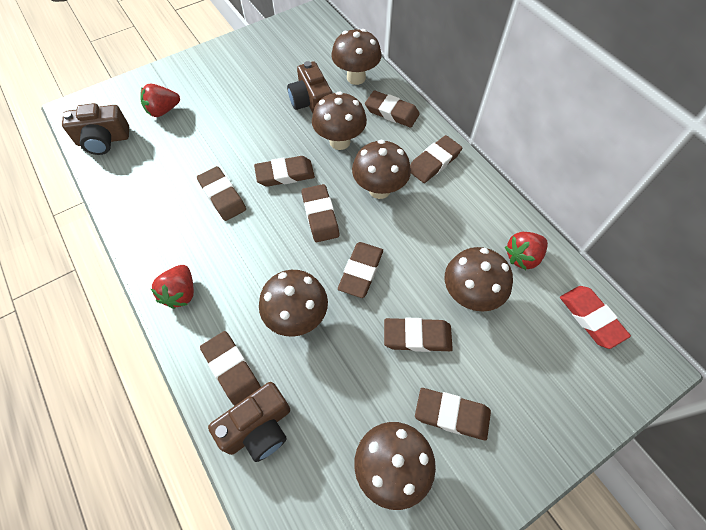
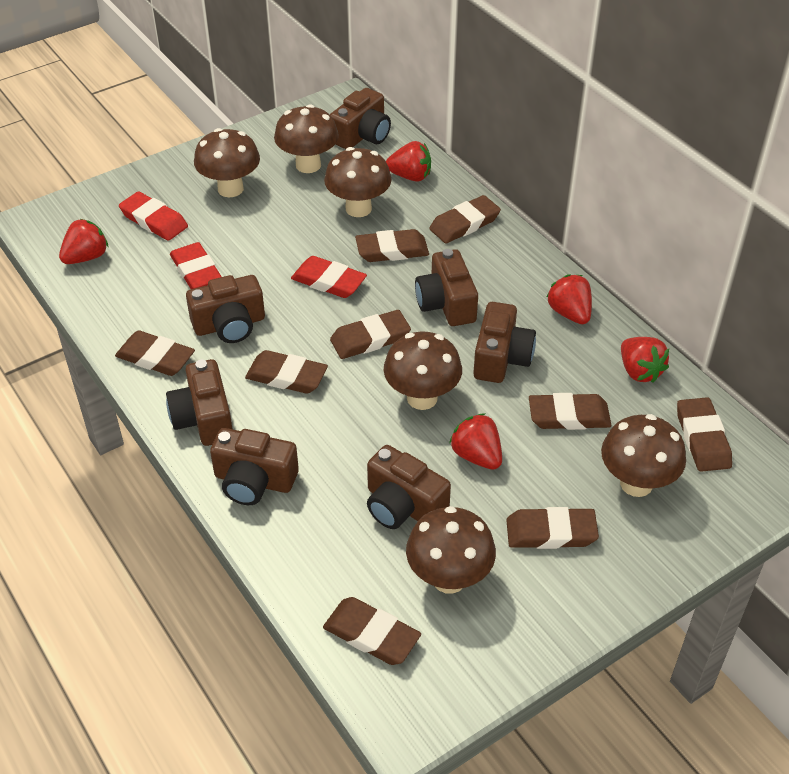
brown camera: [62,103,129,155] [208,382,290,462] [287,61,333,113] = 3 -> [166,359,233,446] [186,275,265,343] [210,428,299,505] [330,88,391,149] [367,445,451,529] [415,249,478,326] [473,302,536,383] = 7
red eraser: [560,286,631,349] = 1 -> [119,191,188,241] [170,242,222,289] [291,256,367,298] = 3
red strawberry: [140,84,180,117] [151,265,194,309] [505,232,548,270] = 3 -> [59,219,108,264] [386,141,431,182] [449,413,502,470] [547,274,592,324] [621,337,669,383] = 5

